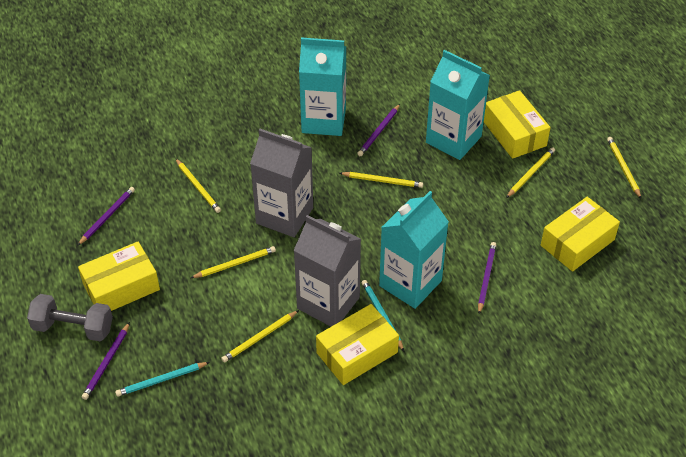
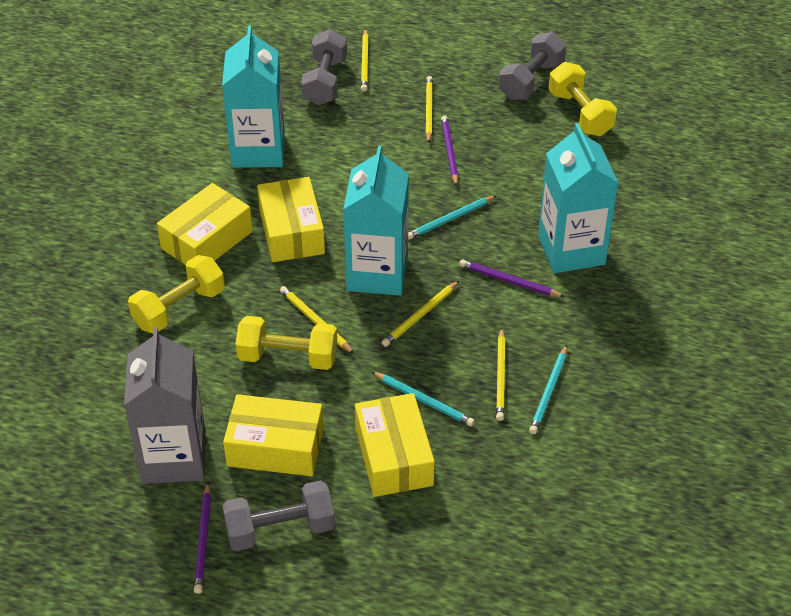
grey carton: [250,129,313,237] [293,215,361,327] = 2 -> [124,327,206,484] = 1
grey dumbbell: [27,294,113,341] = 1 -> [222,480,335,551] [301,29,347,105] [498,32,566,100] = 3
purple pencil: [77,187,135,246] [82,322,130,400] [357,104,400,156] [478,242,496,314] = 4 -> [194,482,211,594] [441,115,458,186] [459,259,565,297] = 3
turquoise pencil: [115,362,210,397] [362,280,404,351] = 2 -> [372,372,475,426] [408,196,496,240] [529,345,567,434] = 3
yellow dumbbell: none = 0 -> [128,255,225,333] [235,316,337,370] [548,62,617,136] = 3
yellow pencil: [175,158,221,213] [191,246,276,278] [221,310,299,363] [340,172,423,188] [506,147,555,198] [607,137,641,199] = 6 -> [280,286,354,354] [361,29,369,91] [382,281,459,347] [425,76,433,143] [496,328,505,421] = 5

